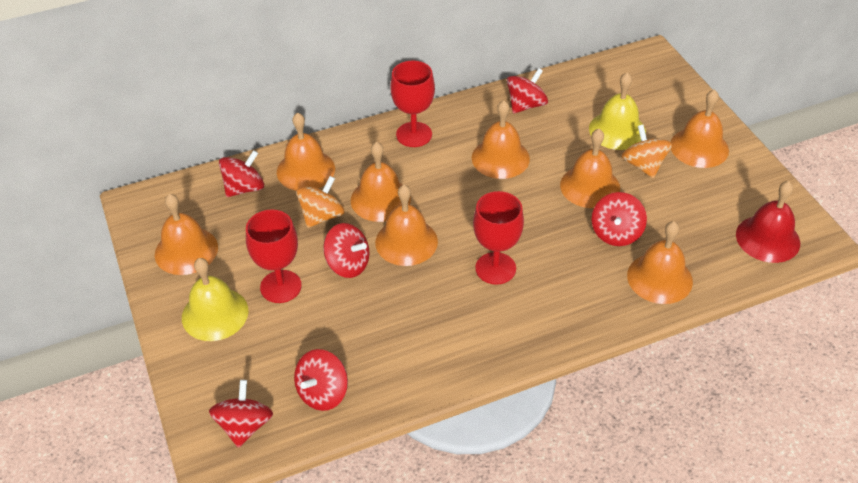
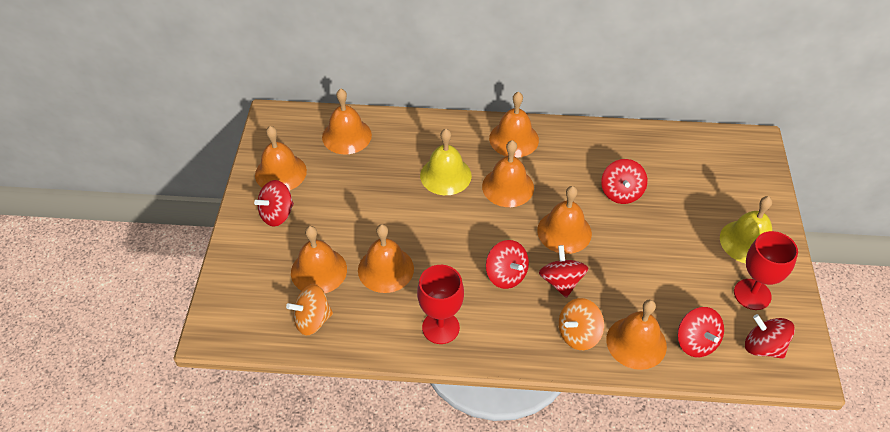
red bell: [736,181,800,263] = 1 -> none = 0
red goblet: [246,210,302,303] [390,61,435,147] [473,191,524,285] = 3 -> [417,265,464,344] [734,231,798,310] = 2

